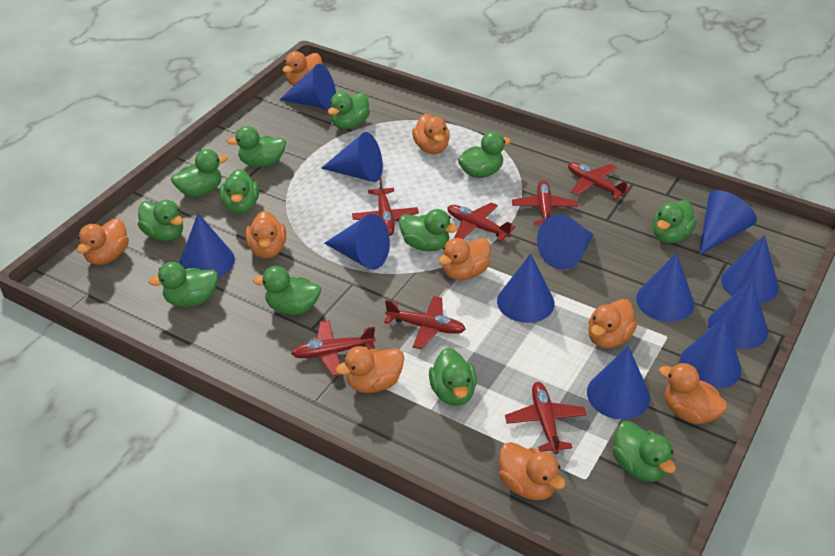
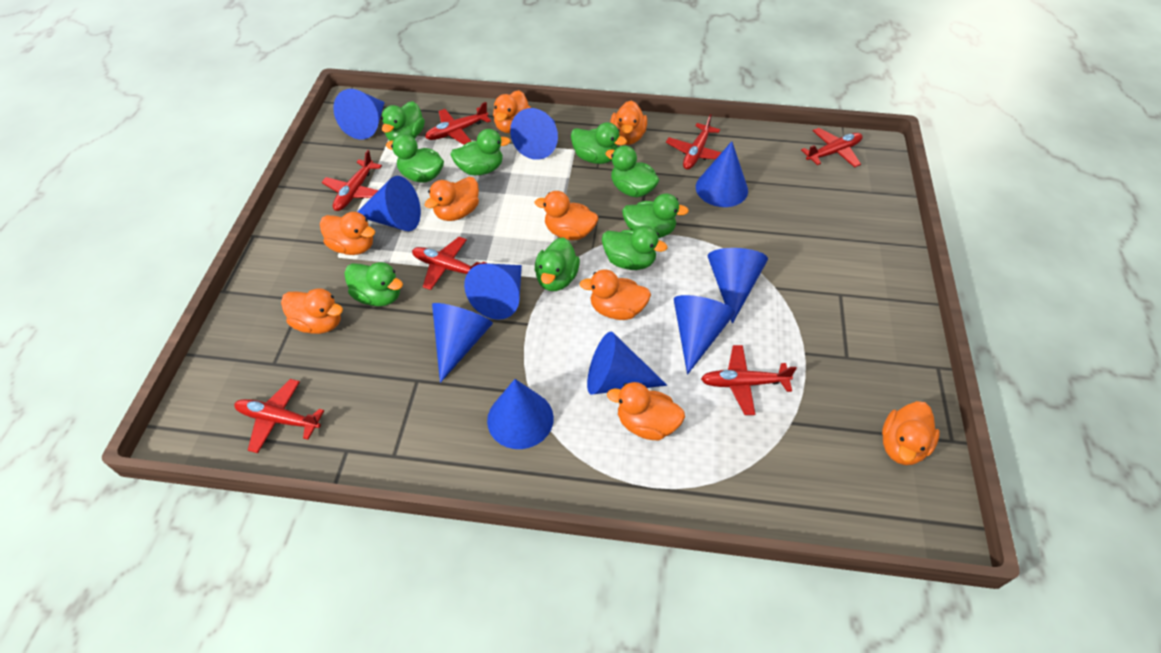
blue cone: [179,213,235,277] [279,64,336,109] [321,132,383,182] [325,214,390,270] [497,253,554,323] [537,214,593,270] [587,346,650,420] [636,252,694,322] [679,316,742,389] [699,190,757,255] [708,279,768,349] [721,235,779,304] = 12 -> [333,89,385,140] [357,176,421,231] [432,303,493,383] [464,263,522,320] [487,379,554,449] [510,108,558,160] [587,332,667,395] [674,295,735,375] [696,141,748,207] [708,248,768,324] = 10
green duck: [138,200,183,241] [149,262,218,307] [171,149,228,197] [220,169,259,214] [227,126,286,167] [253,266,321,315] [328,92,370,129] [399,209,458,252] [429,348,477,406] [458,131,511,178] [612,421,676,482] [653,200,697,243] = 12 -> [344,262,403,306] [381,101,425,141] [386,134,444,182] [450,129,511,175] [535,237,580,291] [571,122,627,164] [602,226,667,270] [605,145,659,197] [622,194,689,238] = 9

